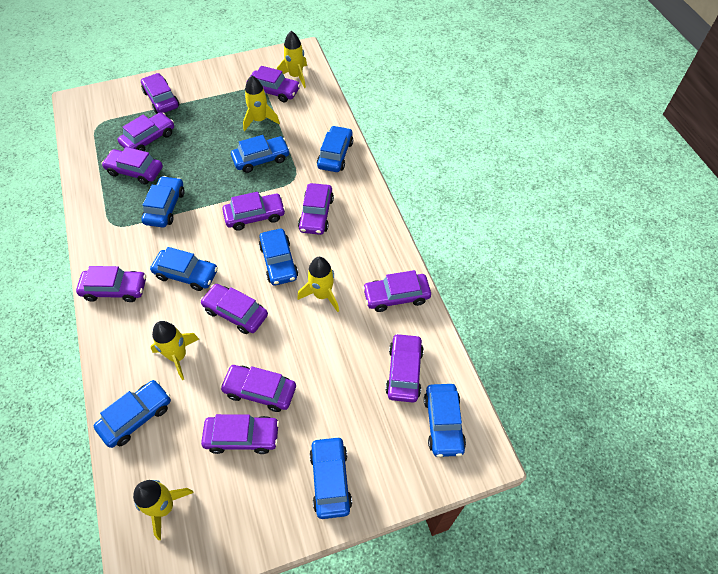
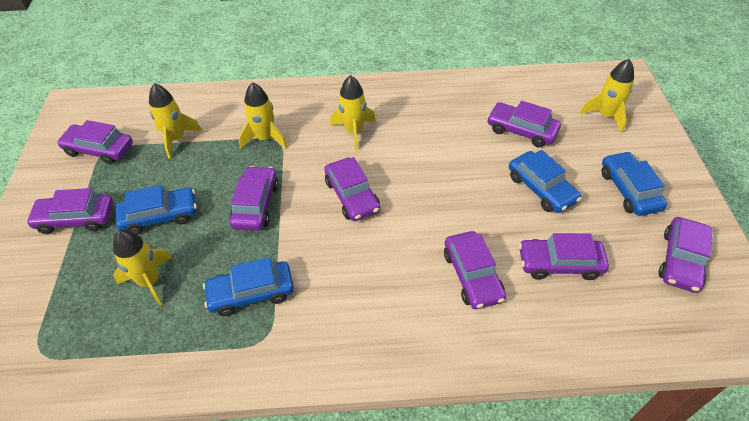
blue car: [94,380,171,448] [141,176,185,228] [150,247,218,291] [231,135,290,173] [259,229,298,285] [309,436,352,519] [317,126,353,172] [424,384,466,457] = 8 -> [116,185,197,235] [203,257,294,316] [509,150,581,213] [602,151,667,216] = 4
purple car: [76,266,146,302] [102,147,163,185] [118,112,174,151] [141,73,179,114] [200,284,268,334] [201,414,279,454] [220,365,296,412] [222,192,285,231] [246,66,300,102] [298,183,334,235] [363,270,431,312] [386,333,424,403] = 12 -> [26,188,113,234] [57,120,133,164] [229,166,278,231] [324,157,380,221] [444,231,506,309] [487,100,561,147] [519,233,609,280] [659,217,713,293] = 8

